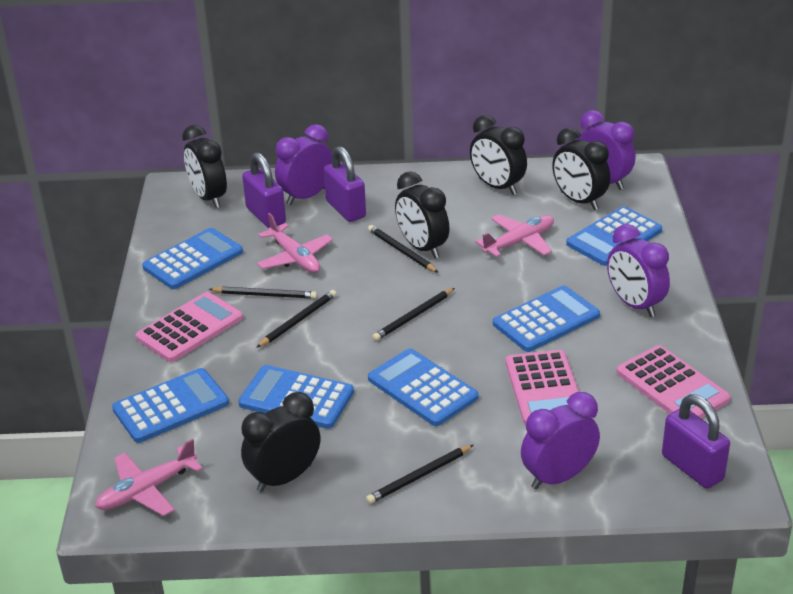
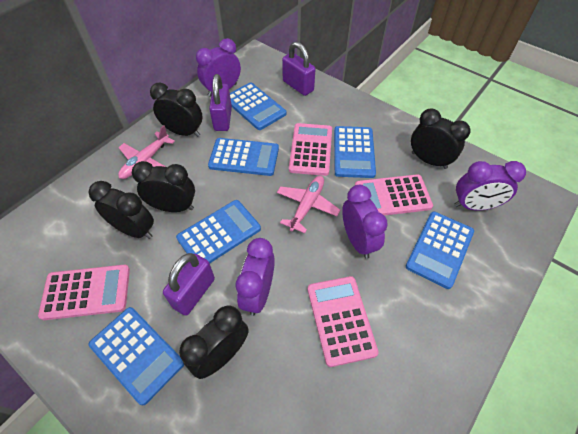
black pencil: [209,286,317,299] [256,290,337,348] [366,445,473,504] [368,225,439,273] [372,288,455,341] = 5 -> none = 0
pink calculator: [136,292,243,362] [506,350,579,425] [616,345,730,418] = 3 -> [38,265,130,320] [289,123,332,176] [308,276,379,367] [355,174,433,216] = 4
pink plane: [95,439,203,516] [257,213,333,273] [475,215,554,257] = 3 -> [118,125,175,179] [277,176,340,233] = 2

